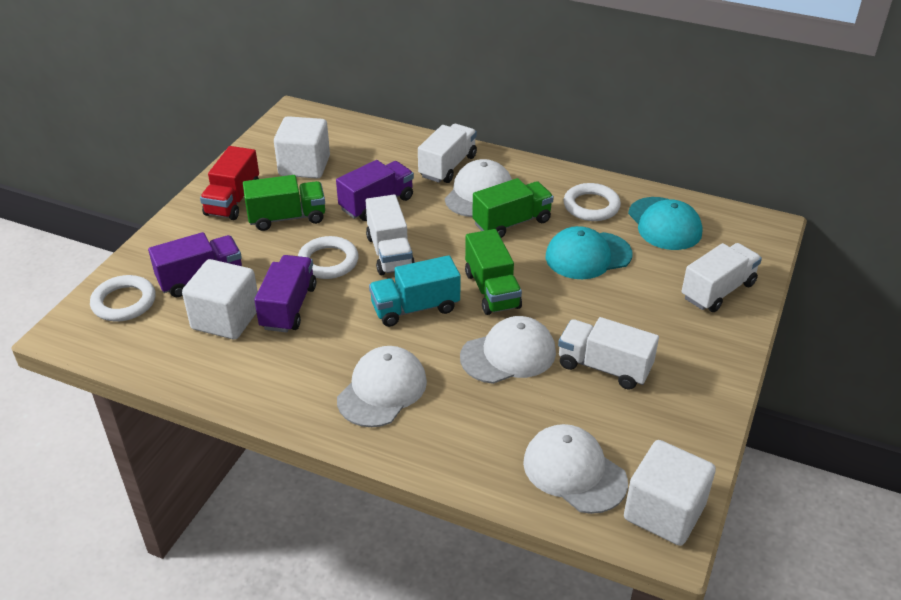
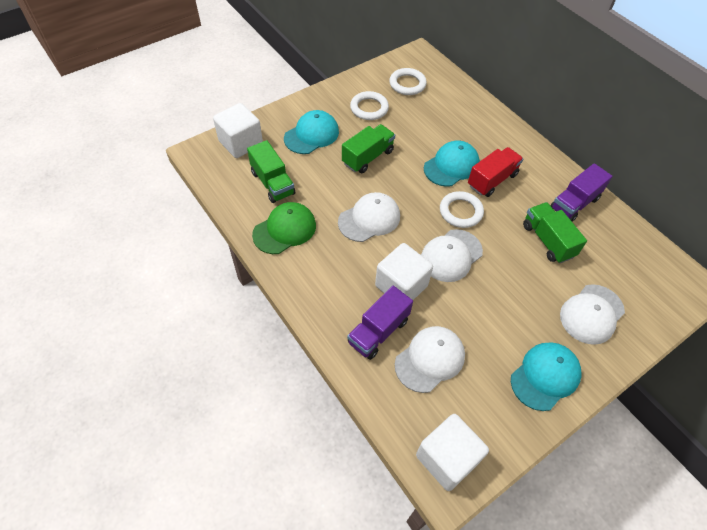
green cap: none = 0 -> [252,202,316,254] = 1
purple truck: [148,232,242,297] [254,255,316,333] [336,160,414,221] = 3 -> [347,286,413,360] [551,163,612,222] = 2
turquoise cap: [546,226,633,279] [628,197,703,250] = 2 -> [284,110,339,154] [424,141,480,187] [511,342,582,411] = 3
turquoise truck: [369,255,461,327] = 1 -> none = 0
white truck: [366,195,415,275] [418,124,477,183] [558,317,659,390] [682,243,762,312] = 4 -> none = 0

